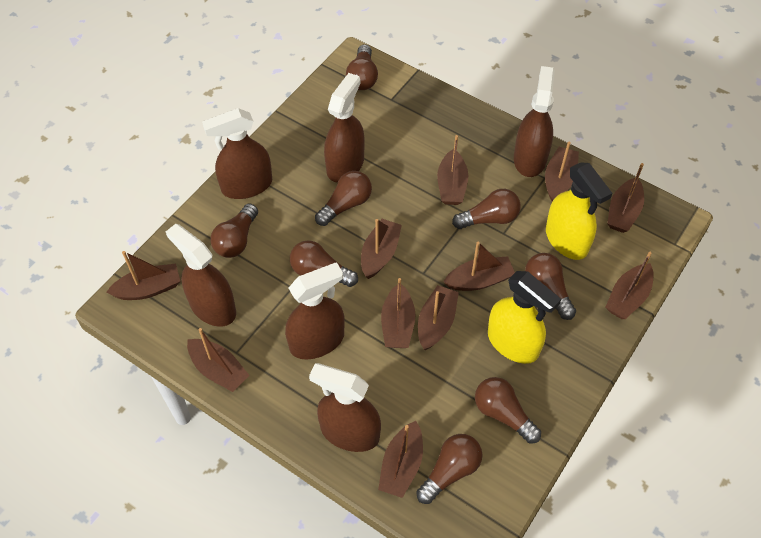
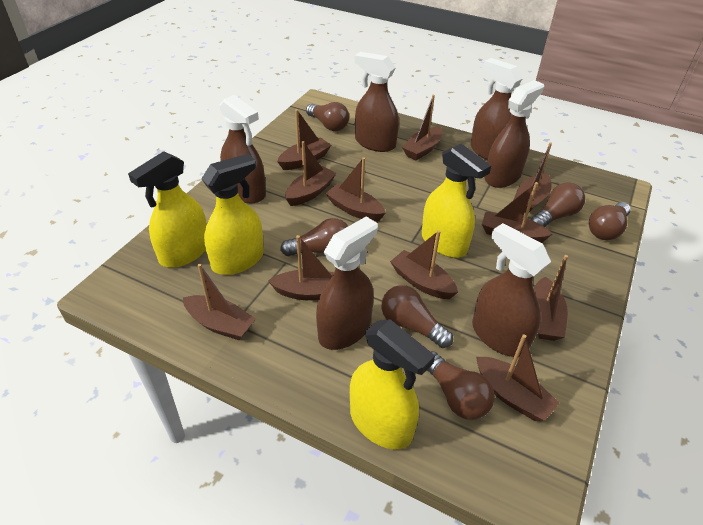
brown light bulb: [210,203,258,258] [290,240,358,287] [315,171,372,226] [346,44,378,90] [416,434,482,504] [452,189,521,229] [475,377,541,444] [525,253,576,320] = 8 -> [280,218,348,256] [306,102,349,131] [381,285,453,348] [427,351,495,420] [531,182,585,227] [589,202,631,240] = 6
yellow spray bottle: [488,271,561,364] [546,162,612,260] = 2 -> [128,151,207,268] [201,154,264,275] [350,319,435,449] [422,143,491,258] = 4

